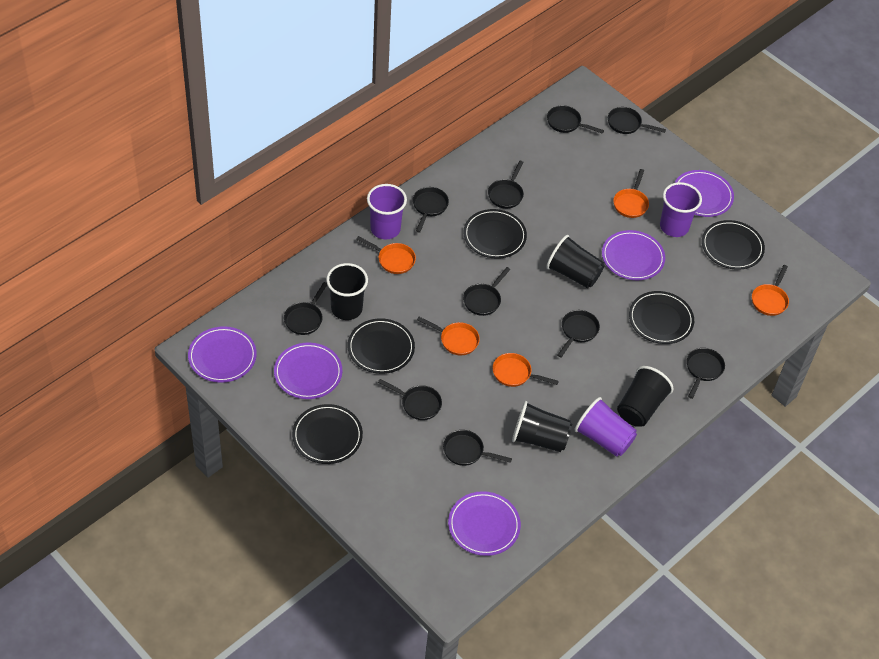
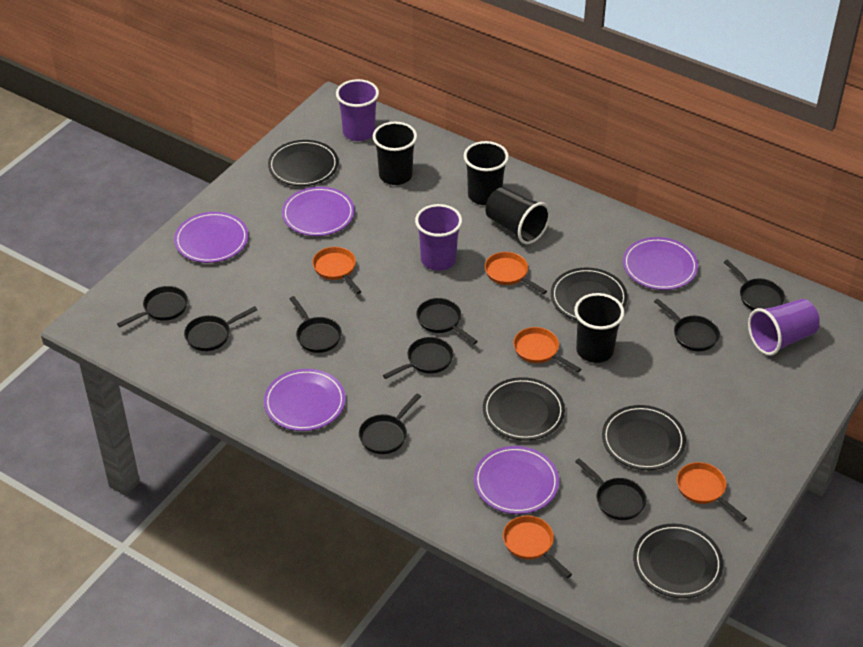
black pan: [284,282,327,335] [378,379,442,420] [413,187,449,233] [443,430,512,466] [463,267,510,316] [488,161,524,209] [547,105,604,134] [557,310,600,358] [608,107,666,134] [687,348,725,399] = 10 -> [117,286,188,327] [184,306,257,351] [289,296,342,353] [359,393,421,454] [383,337,453,379] [416,298,478,344] [575,458,647,520] [654,299,720,351] [724,260,785,310] = 9

